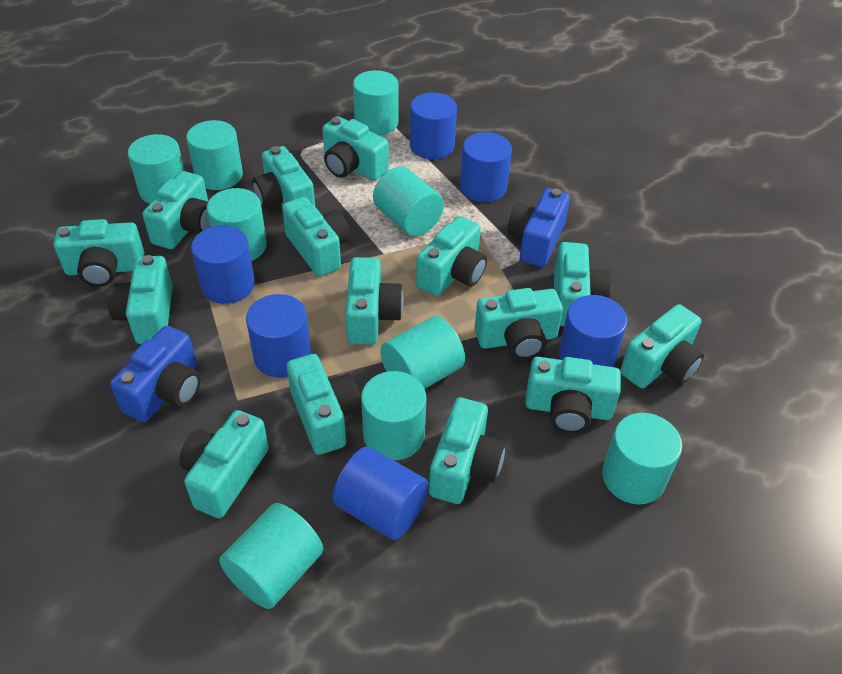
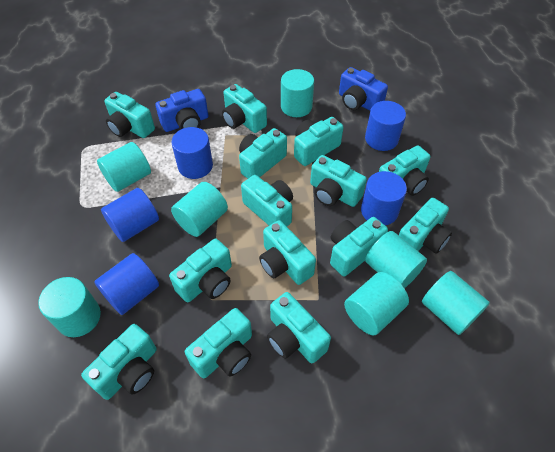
blue cylinder: [191,226,255,304] [246,294,311,378] [333,447,429,540] [410,93,457,159] [460,132,512,202] [559,295,627,367] = 6 -> [94,253,159,315] [101,188,159,242] [171,127,213,179] [361,171,407,226] [365,101,406,151] = 5
turquoise camera: [54,219,145,287] [107,255,173,344] [143,171,210,249] [179,410,269,519] [252,146,315,209] [282,197,350,276] [287,354,362,455] [322,116,389,181] [345,257,404,345] [416,216,487,296] [429,397,506,504] [475,288,563,359] [525,357,621,433] [554,242,611,326] [620,304,704,389] = 15 -> [81,324,157,400] [104,92,155,138] [169,239,232,302] [185,308,252,378] [222,84,267,133] [239,128,287,179] [241,175,293,226] [259,220,316,285] [267,292,331,363] [294,117,344,166] [310,155,367,207] [330,217,388,276] [379,145,431,196] [399,198,452,254] = 14
turquoise cylinder: [128,134,185,204] [186,120,243,190] [207,188,267,261] [219,503,323,609] [353,70,398,135] [361,371,426,460] [373,167,444,236] [380,316,465,389] [602,413,682,505] = 9 -> [38,277,101,337] [97,142,151,192] [171,182,228,237] [281,69,314,117] [344,272,409,335] [365,231,427,288] [422,271,490,335] = 7

